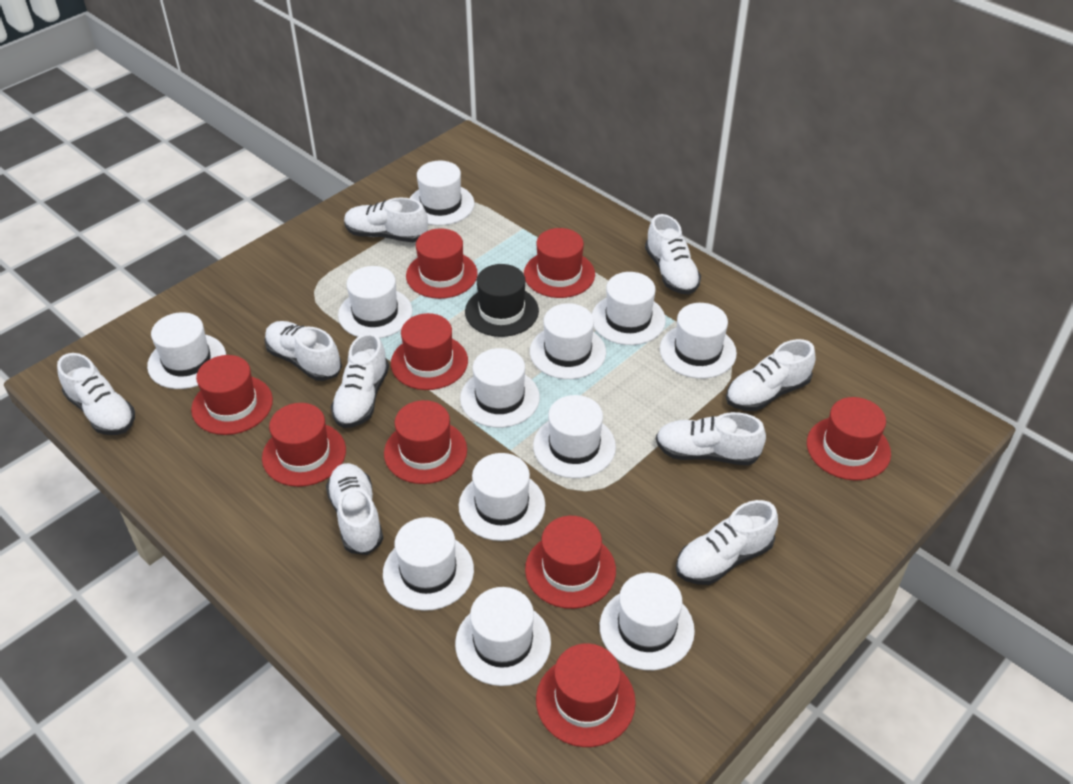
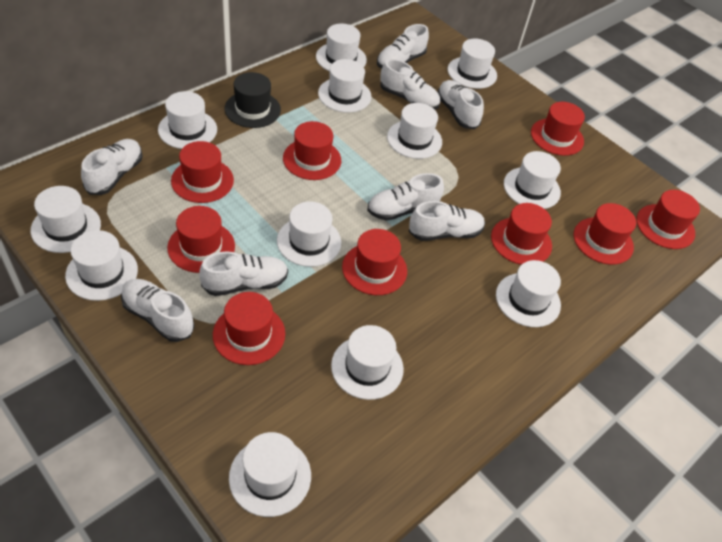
white shoe: [57,353,135,435] [264,321,342,381] [326,463,383,555] [331,333,389,428] [344,198,428,242] [645,214,701,294] [656,412,766,465] [676,500,778,585] [726,339,815,411] = 9 -> [81,139,143,195] [121,279,195,342] [199,251,288,296] [367,173,444,220] [377,24,429,69] [380,59,440,109] [409,201,485,241] [438,80,484,129] = 8

